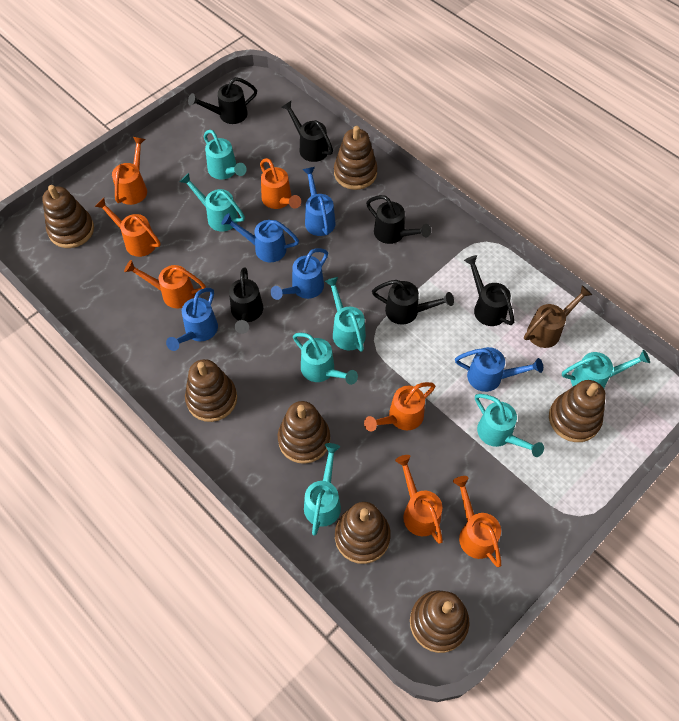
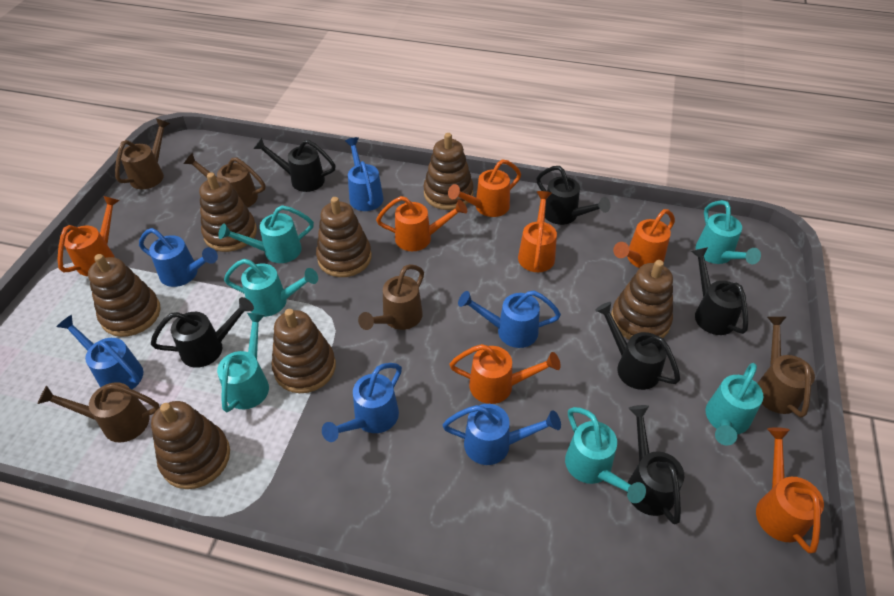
blue watering can: [166,288,218,351] [222,213,299,262] [271,248,328,300] [302,167,336,236] [455,347,543,392] = 5 -> [56,315,143,389] [139,228,218,287] [322,363,402,442] [345,137,384,211] [442,404,561,465] [458,291,561,348] = 6
brown watering can: [524,285,592,348] = 1 -> [37,382,159,443] [115,119,170,189] [184,153,265,208] [358,264,424,330] [757,316,815,418] = 5
turquoise watering can: [180,173,245,231] [204,130,247,179] [293,333,358,385] [304,443,341,536] [325,277,366,352] [475,394,544,457] [562,350,650,388] = 7 -> [217,313,269,412] [218,205,314,263] [224,259,318,317] [565,407,646,503] [695,200,761,264] [706,363,763,446] = 6

